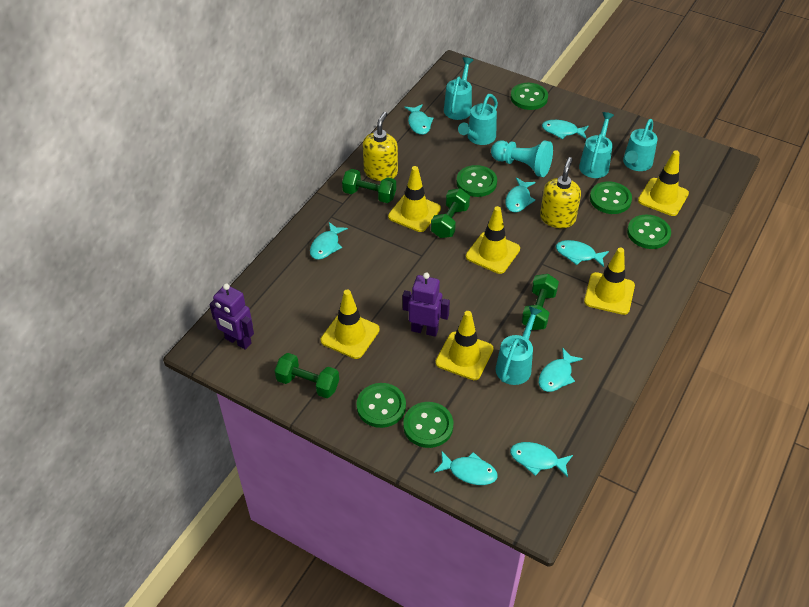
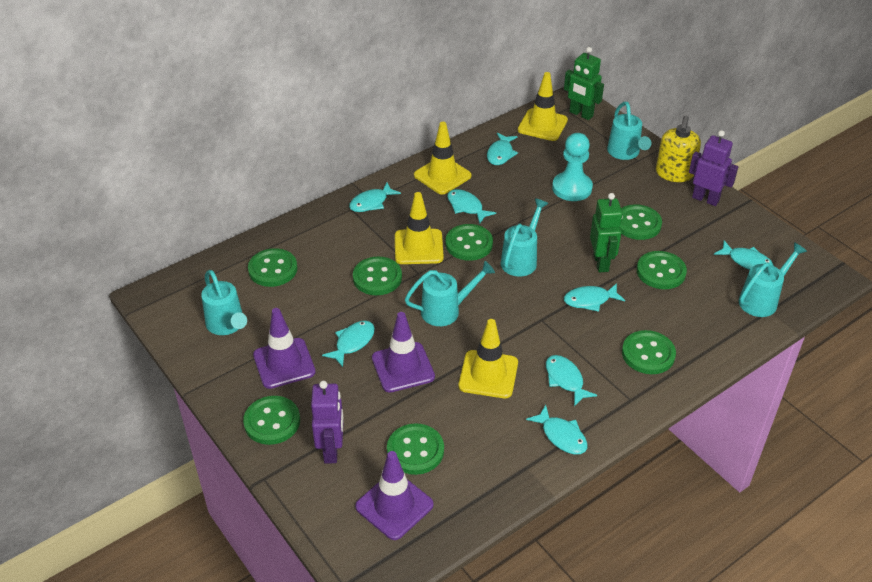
green button: [357,383,406,428] [403,402,453,448] [457,165,497,197] [511,83,548,110] [590,182,632,214] [627,215,671,249] = 6 -> [243,396,300,445] [248,248,297,287] [353,257,402,295] [387,423,444,475] [446,224,493,261] [620,204,662,240] [622,330,676,374] [637,251,687,289] = 8
green dumbbell: [275,353,339,398] [342,169,396,203] [431,188,470,238] [521,274,559,330] = 4 -> none = 0
green robot: none = 0 -> [564,47,604,120] [590,193,623,272] = 2
purple traffic cone: none = 0 -> [253,308,316,389] [355,451,433,540] [372,312,435,393] = 3
yellow soap dispenser: [363,112,398,181] [540,157,581,228] = 2 -> [656,116,701,182] = 1
yellow traffic cone: [321,290,380,359] [388,166,441,232] [435,311,494,380] [466,206,520,274] [584,248,635,315] [638,150,689,216] = 6 -> [395,192,444,264] [414,122,472,195] [459,319,518,398] [518,72,568,141] = 4

